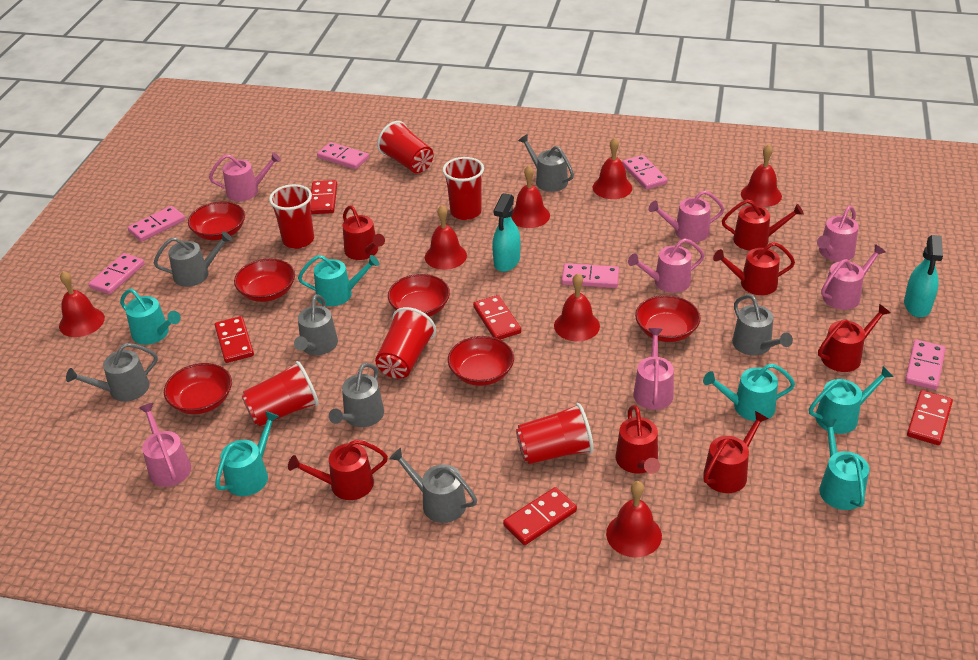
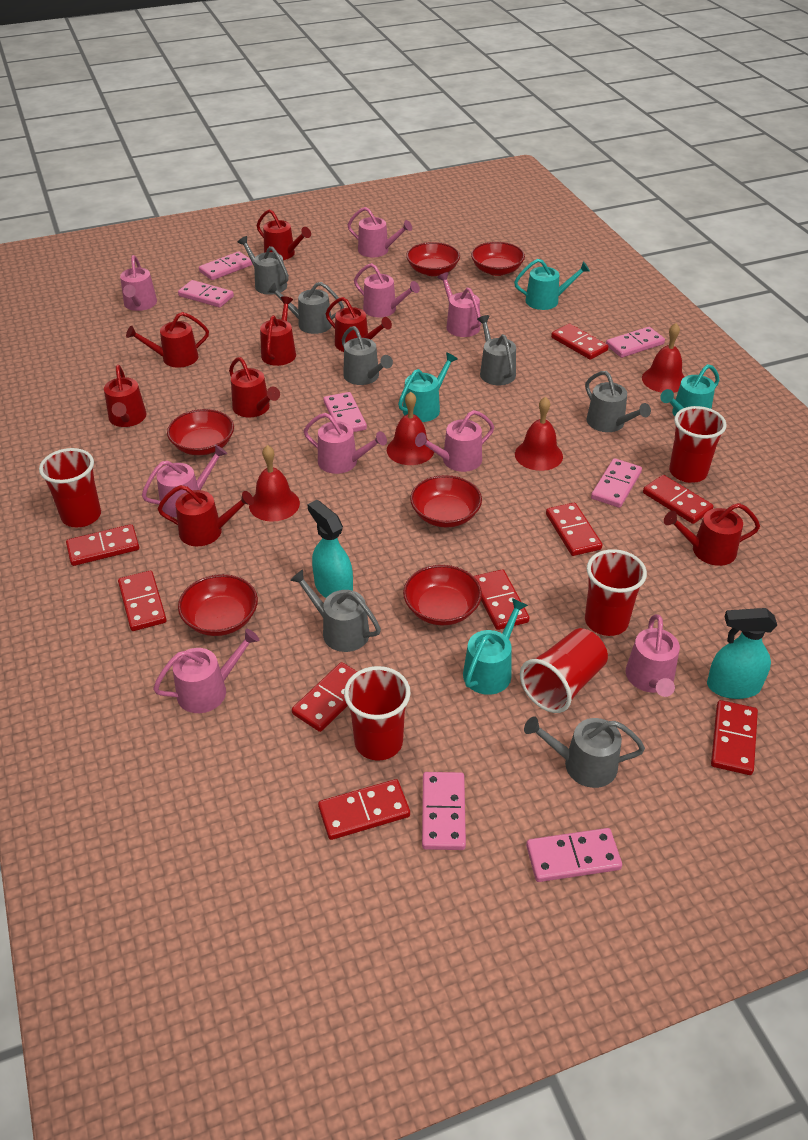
pink domino: [88,253,145,295] [128,206,185,242] [317,142,369,169] [562,263,619,288] [622,155,668,190] [905,340,946,390] = 6 -> [178,280,234,308] [199,251,252,280] [323,392,367,432] [422,772,466,850] [526,828,622,882] [591,458,642,508] [606,327,665,358] = 7
pink watering can: [139,403,191,487] [209,152,281,201] [628,238,705,293] [633,328,674,410] [649,191,724,242] [817,206,859,262] [821,244,886,310] = 7 -> [120,255,157,311] [142,445,227,517] [153,629,259,713] [304,413,387,474] [348,207,412,257] [354,263,420,317] [415,410,494,472] [437,272,481,337] [626,614,680,697] = 9
red bell: [59,271,105,337] [425,205,467,270] [511,165,550,228] [554,273,600,341] [593,137,632,199] [606,481,662,557] [741,144,782,207] = 7 -> [249,445,300,522] [387,392,434,465] [515,397,563,471] [642,323,684,393] = 4
red cup: [242,361,319,427] [269,184,314,249] [375,307,436,379] [377,121,433,173] [443,157,484,220] [516,403,594,464] = 6 -> [39,448,101,527] [344,666,411,761] [520,628,608,713] [585,549,647,636] [669,406,727,483] = 5
red domino: [215,316,254,363] [311,180,337,214] [473,295,521,340] [503,487,577,545] [907,390,953,445] = 5 -> [66,524,139,566] [118,571,167,631] [292,662,357,732] [318,779,410,840] [474,569,529,630] [546,503,602,556] [551,324,609,360] [643,475,714,524] [711,700,758,775] = 9
red watering can: [288,440,388,500] [343,205,385,260] [615,405,660,474] [703,411,768,493] [713,242,795,295] [722,200,804,250] [818,304,890,372] = 7 -> [104,365,147,427] [126,312,209,368] [158,485,254,546] [229,357,280,418] [257,209,311,260] [260,296,296,366] [326,297,392,352] [664,503,760,566] = 8
turquoise watering can: [120,289,181,345] [215,411,280,496] [298,255,379,306] [703,364,795,421] [809,366,894,434] [819,419,869,510] = 6 -> [398,352,458,422] [463,598,528,695] [514,259,590,310] [660,364,719,416] = 4

